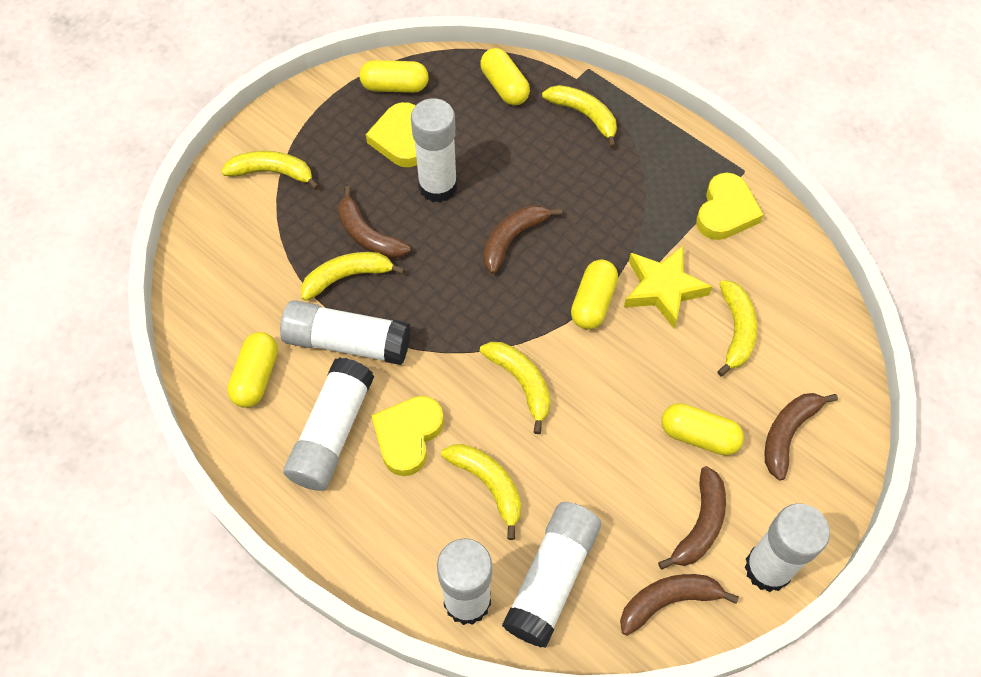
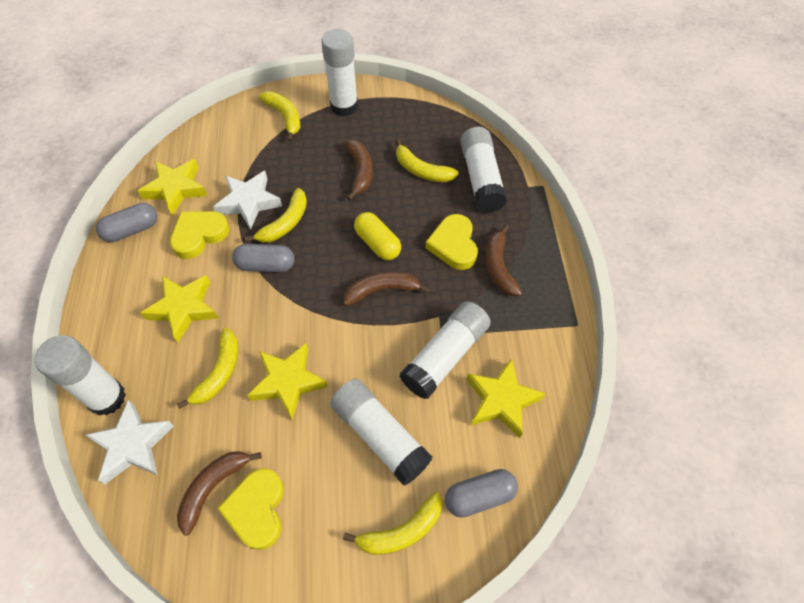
brown banana: [338,186,411,259] [483,205,562,274] [620,574,739,635] [658,466,726,570] [764,393,838,480] = 5 -> [177,451,262,536] [343,271,430,306] [344,140,372,200] [486,224,522,296] = 4
grey capsule: none = 0 -> [96,203,157,242] [232,244,295,272] [445,469,518,518] = 3
white glue stick: [280,300,411,365] [284,357,374,491] [411,98,458,203] [437,538,492,625] [502,502,601,648] [744,504,830,592] = 6 -> [35,335,126,416] [321,29,358,116] [330,379,432,486] [400,301,491,399] [460,127,507,213] = 5
white star: none = 0 -> [86,400,174,484] [213,171,282,230] = 2
yellow banana: [221,151,319,190] [301,252,405,301] [441,444,521,540] [480,342,550,434] [542,85,617,148] [717,280,757,376] = 6 -> [177,328,239,409] [245,188,307,243] [258,92,300,141] [343,492,442,555] [396,139,459,182] = 5
yellow capsule: [227,332,278,407] [359,60,429,93] [480,48,530,105] [571,260,618,330] [661,403,744,456] = 5 -> [354,212,401,260] = 1
yellow star: [624,246,712,328] = 1 -> [138,159,208,216] [141,275,219,342] [247,343,328,421] [466,359,546,438] = 4

